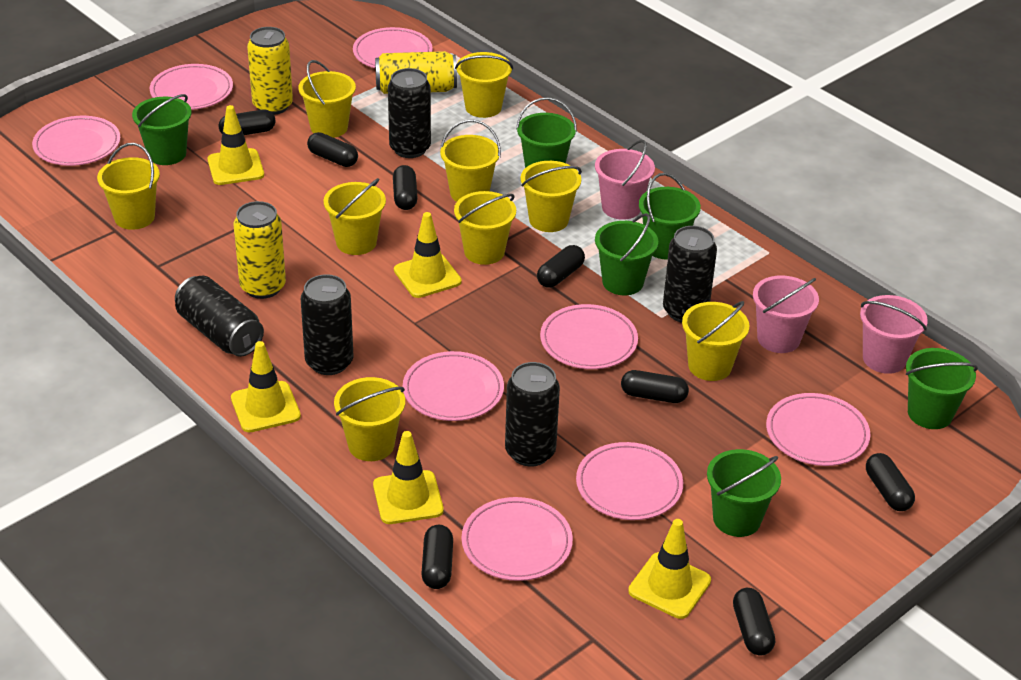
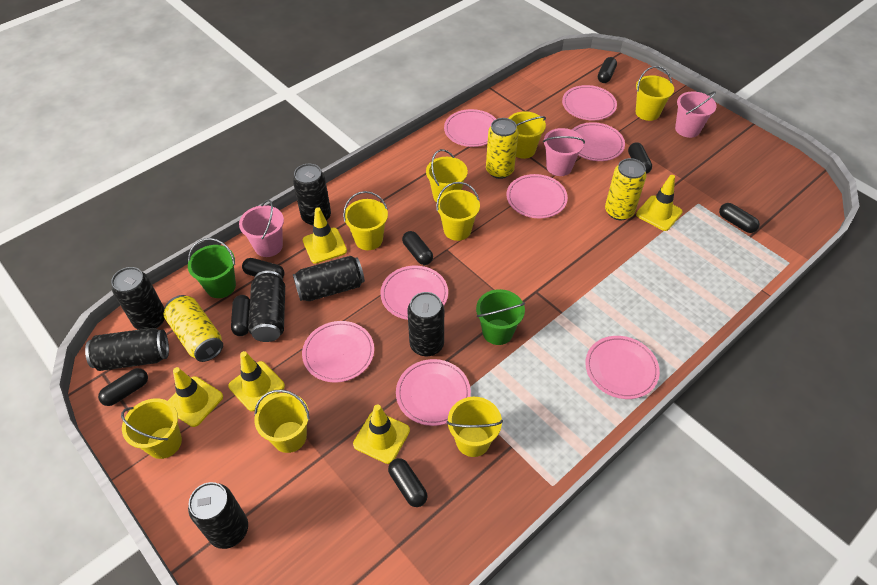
black can: [175,276,264,357] [301,274,353,375] [388,68,431,158] [505,362,560,467] [663,226,717,323] = 5 -> [85,328,169,371] [111,267,165,330] [188,482,248,549] [248,271,285,342] [293,164,331,226] [293,256,365,301] [407,292,444,356] = 7
green bucket: [132,94,192,165] [516,97,577,168] [595,213,658,295] [639,173,701,260] [707,449,781,537] [906,348,978,429] = 6 -> [188,238,236,298] [476,289,525,345] = 2
yellow bucket: [97,143,160,230] [299,60,356,138] [324,178,386,255] [334,377,405,461] [440,120,501,202] [454,191,516,265] [455,52,513,118] [521,161,582,232] [682,301,749,381] = 9 -> [121,398,182,459] [254,390,310,453] [343,191,388,250] [426,149,468,203] [436,182,480,241] [447,397,503,457] [509,111,546,159] [636,66,674,121] = 8

